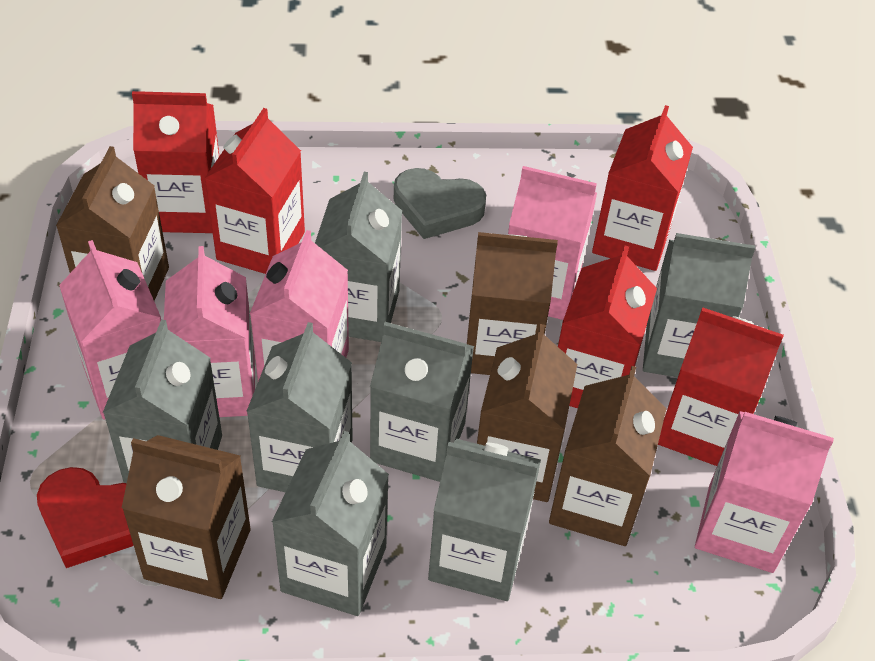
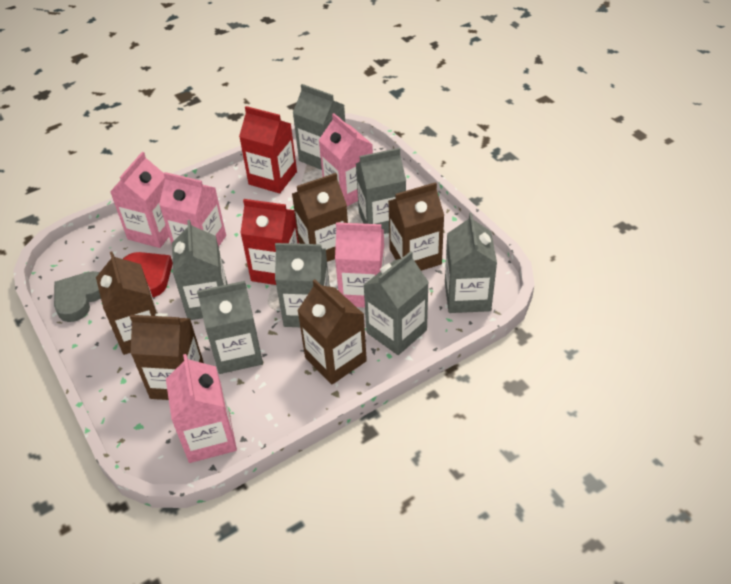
red carton: [132,91,219,233] [204,108,305,274] [558,246,657,408] [592,105,693,271] [658,307,784,466] = 5 -> [239,106,297,193] [240,199,299,285] = 2

